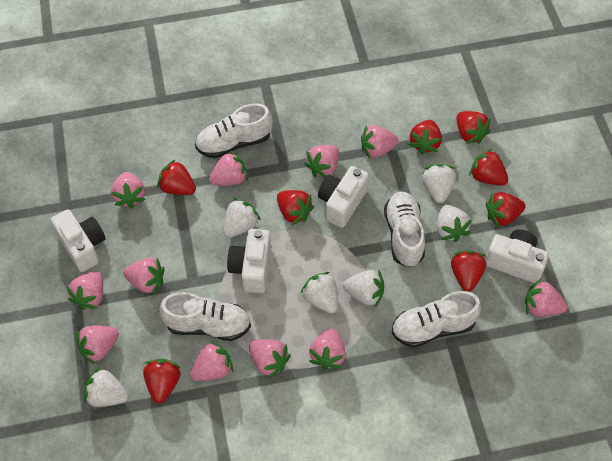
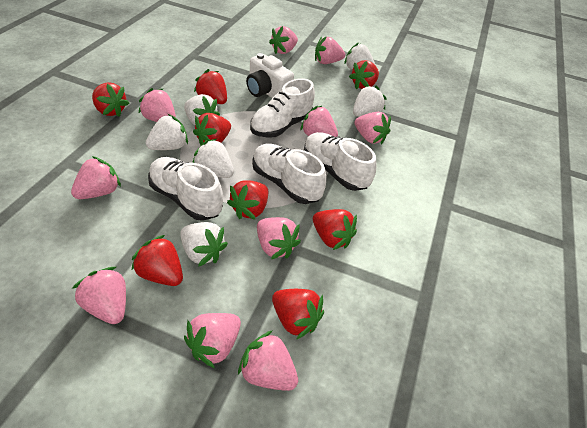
pink strawberry: [66,271,103,310] [76,326,119,364] [111,172,146,209] [123,258,164,295] [190,341,233,381] [209,151,248,186] [249,339,291,379] [304,145,339,178] [309,328,346,370] [361,125,399,159] [525,279,568,317] = 11 -> [71,156,121,199] [72,267,126,324] [139,88,176,122] [184,313,241,368] [238,330,298,391] [257,217,301,259] [269,26,298,54] [301,106,338,137] [315,36,345,64] [354,112,391,144] = 10
white camera: [51,209,106,272] [227,229,271,293] [318,166,369,228] [485,229,549,283] = 4 -> [246,53,294,98] = 1

